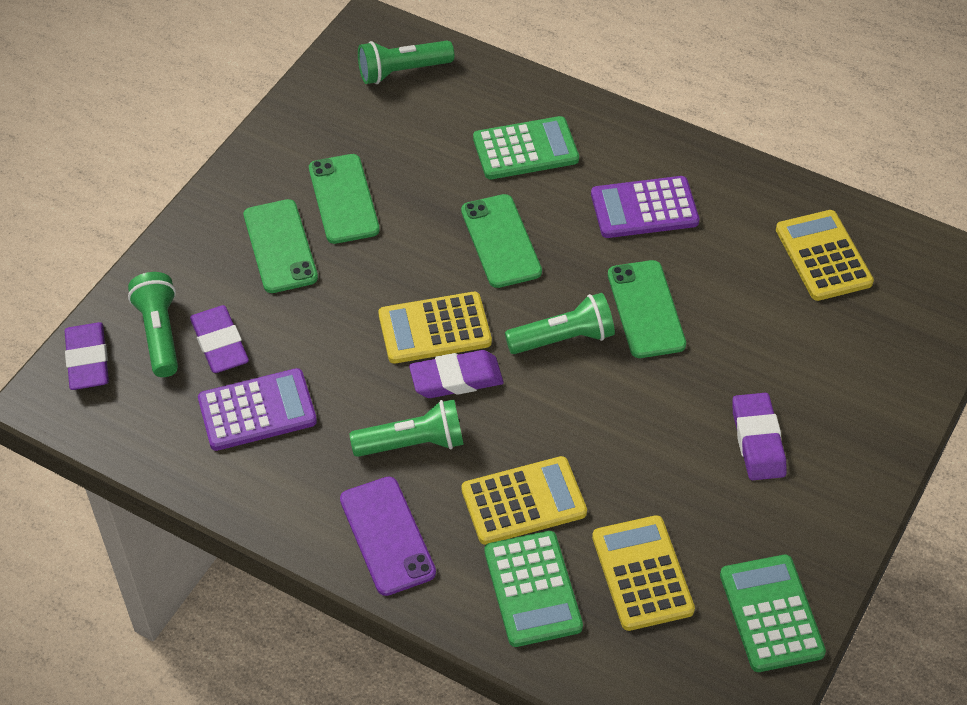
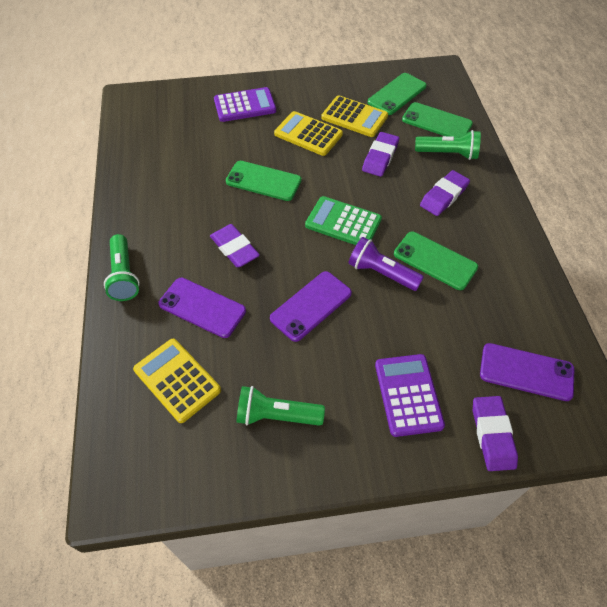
green calculator: [473,116,579,179] [485,531,583,647] [720,555,826,672] = 3 -> [305,196,382,245] = 1
green flashlight: [128,272,178,377] [349,399,464,457] [358,41,454,84] [505,293,615,354] = 4 -> [104,234,140,301] [237,386,325,426] [415,130,481,160] = 3
purple flashlight: none = 0 -> [348,237,424,291] = 1
purple phone: [340,476,436,596] = 1 -> [159,278,246,338] [270,271,352,342] [480,343,574,401] = 3
yellow calculator: [378,292,492,364] [462,456,587,545] [592,515,695,631] [776,210,874,301] = 4 -> [133,339,221,423] [274,111,343,156] [321,95,388,137] = 3

